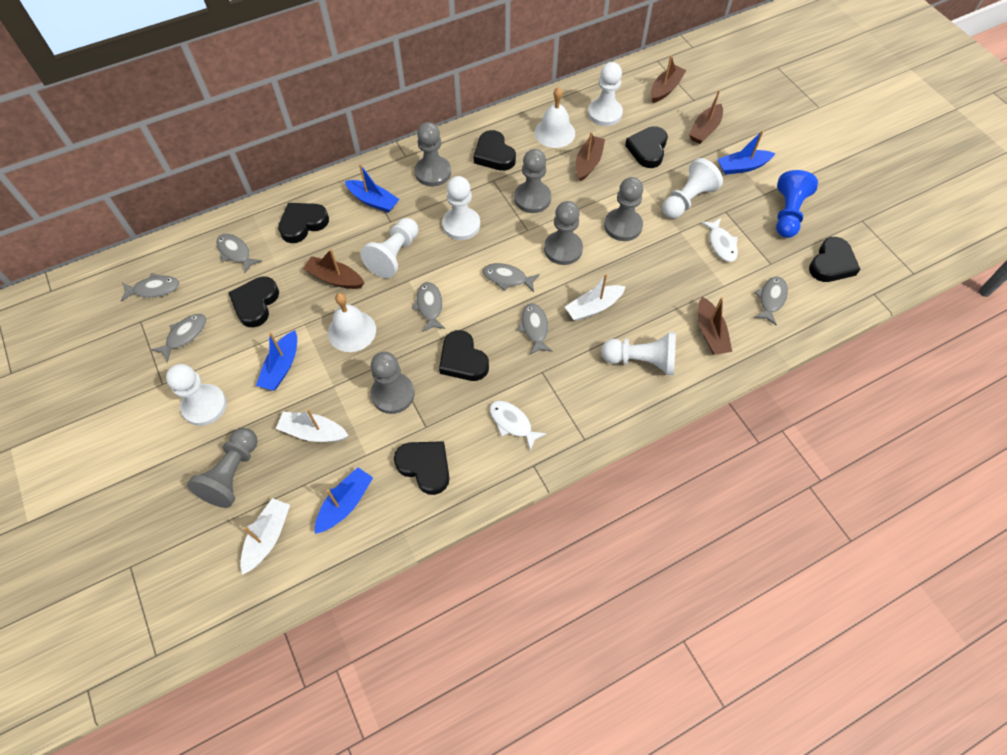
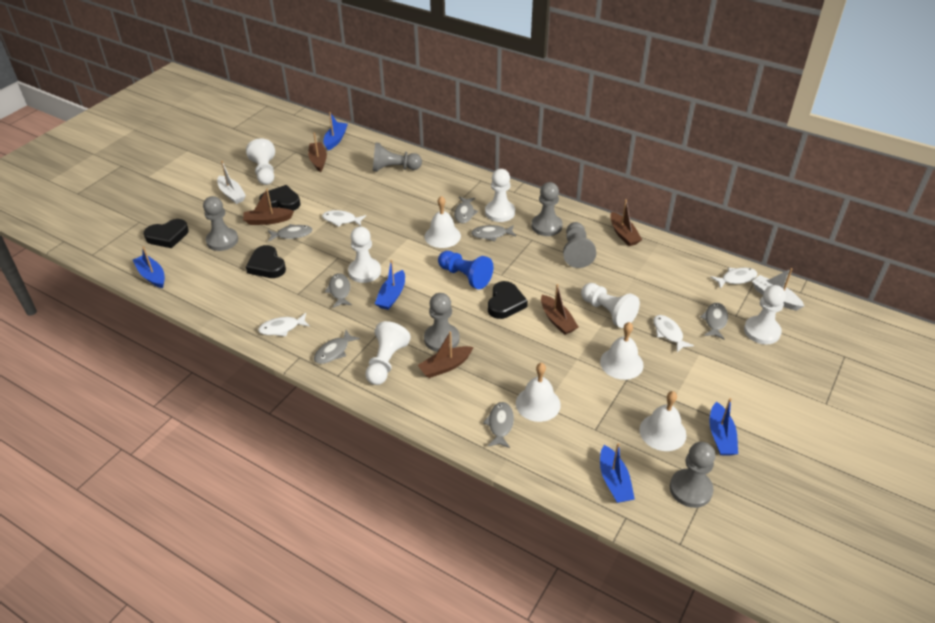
black heart: [228,277,279,327] [278,203,329,243] [394,441,450,495] [439,330,489,381] [473,130,516,171] [625,126,668,168] [809,237,861,282] = 7 -> [144,219,189,248] [246,245,286,278] [259,185,300,211] [488,281,528,319] = 4
blue boat: [256,330,297,391] [315,467,373,534] [345,164,399,213] [718,130,776,175] = 4 -> [133,246,165,288] [323,112,348,150] [375,260,405,310] [600,443,635,503] [709,398,738,456] = 5
white bell: [328,293,376,352] [534,87,575,148] = 2 -> [424,196,461,248] [516,363,561,422] [600,322,644,380] [639,391,687,451] = 4
white boat: [240,498,290,575] [276,409,349,442] [565,274,626,321] = 3 -> [217,161,246,204] [752,268,804,310] = 2
white fish: [490,401,547,451] [701,218,738,262] = 2 -> [258,313,310,336] [322,210,366,227] [654,315,694,352] [710,267,757,289] = 4

